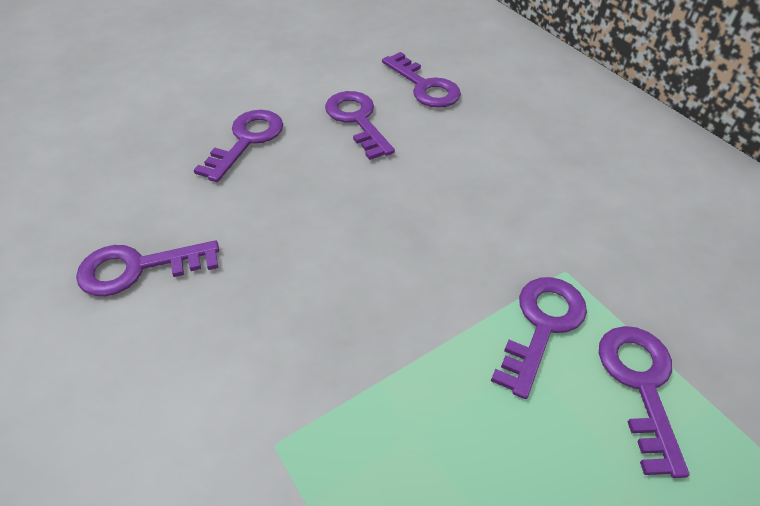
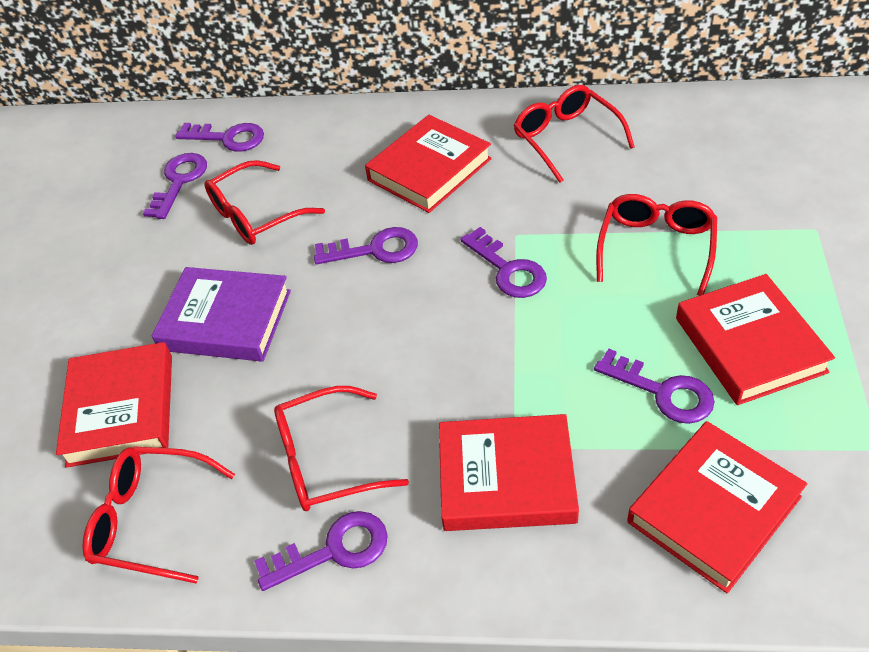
purple book: none = 0 -> [152,267,291,362] = 1
red book: none = 0 -> [56,342,172,468] [365,115,492,213] [439,414,579,531] [627,421,807,593] [676,274,835,405] = 5
red glasses: none = 0 -> [82,446,235,583] [205,160,325,245] [274,386,409,511] [514,85,635,183] [596,194,717,296] = 5

